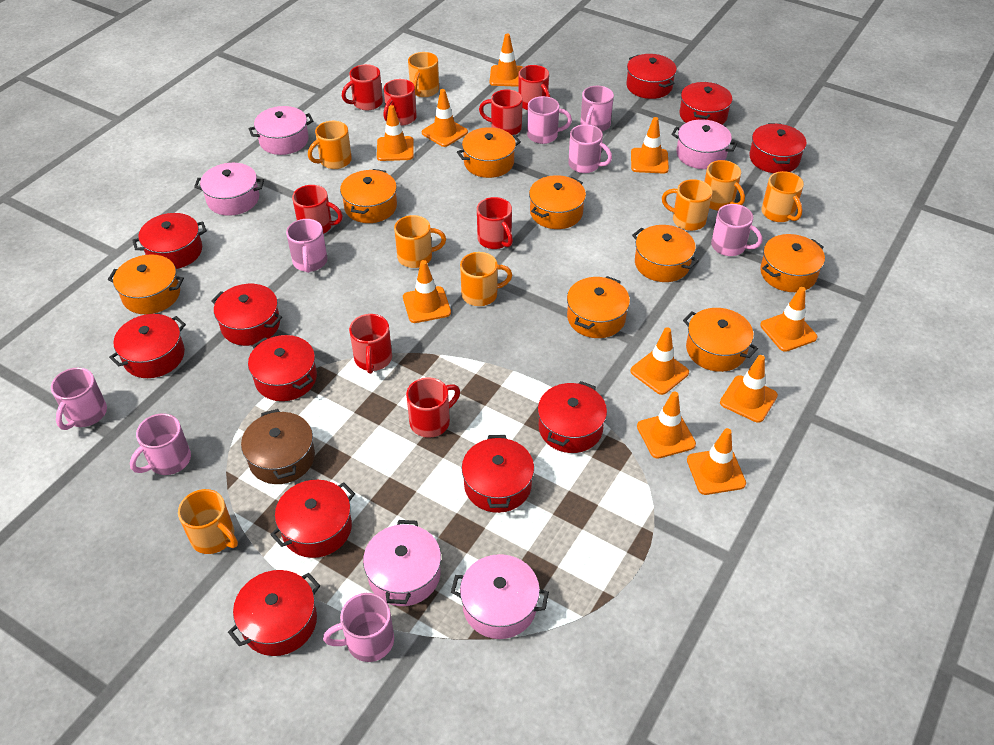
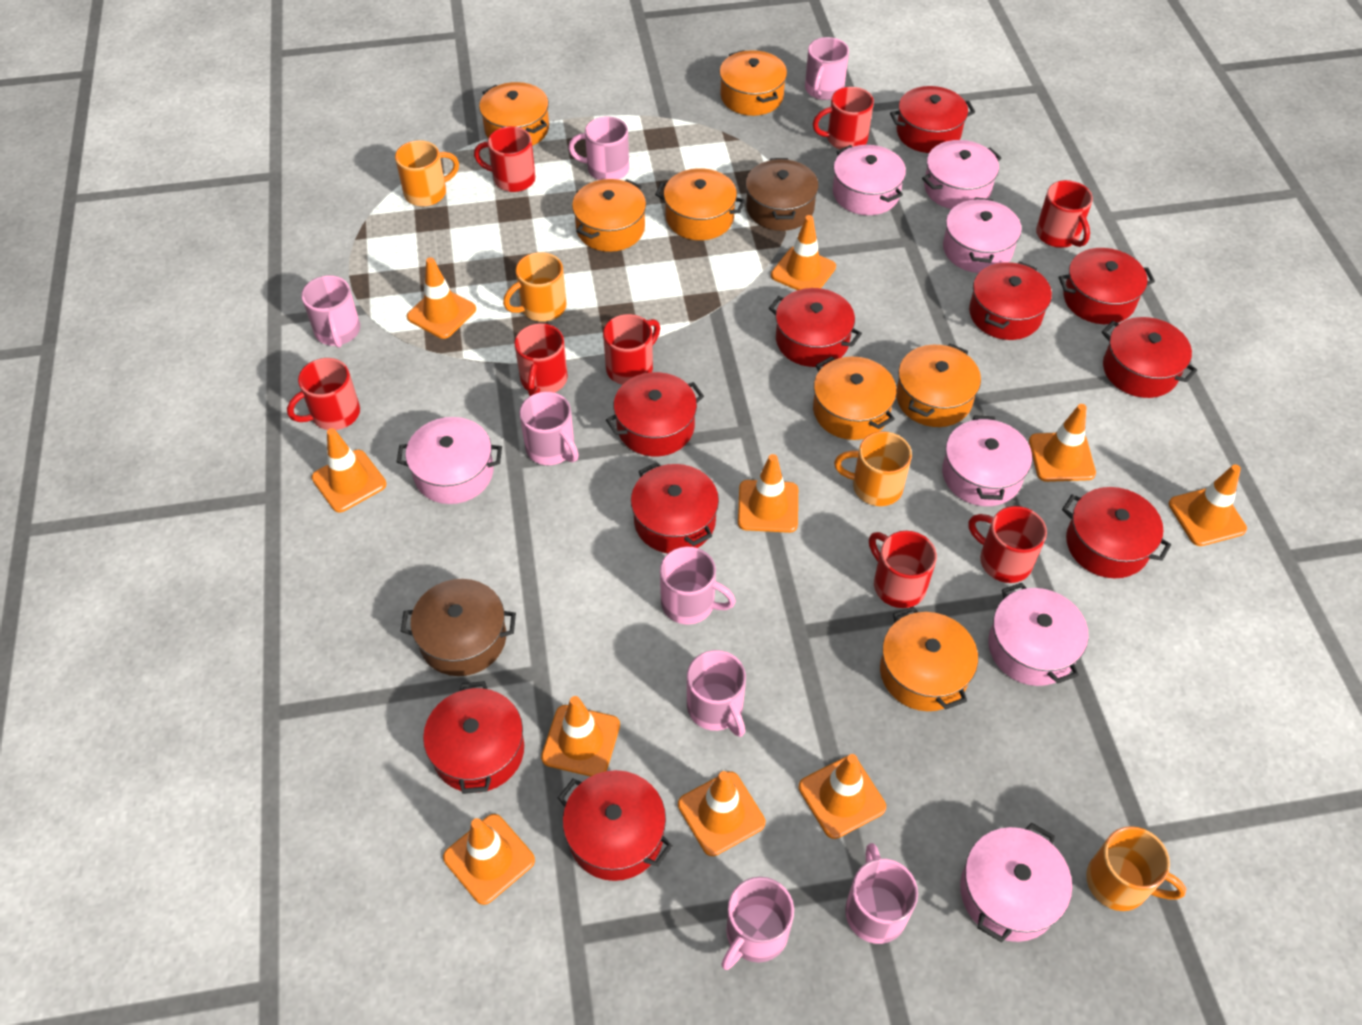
brown pot: [241,409,315,484] = 1 -> [400,579,516,676] [746,158,819,231] = 2
orange mug: [178,489,238,554] [308,121,352,169] [394,215,446,268] [408,52,439,97] [460,252,512,306] [662,179,713,231] [704,160,745,211] [761,171,804,222] = 8 -> [395,140,459,207] [503,252,566,322] [834,431,912,506] [1086,826,1186,911] = 4
orange pot: [108,254,184,314] [340,169,397,223] [457,127,521,178] [529,175,586,229] [567,276,630,338] [632,225,699,282] [683,308,758,372] [760,234,825,292] = 8 -> [479,82,549,146] [572,179,646,252] [655,168,745,240] [719,50,787,116] [813,356,897,440] [880,606,978,711] [896,343,981,427] = 7
pink pot: [194,163,264,216] [248,106,314,155] [363,520,441,606] [451,554,549,639] [671,119,737,169] = 5 -> [397,417,502,504] [833,145,906,215] [922,140,1001,209] [942,415,1032,506] [943,197,1022,273] [960,822,1072,943] [988,583,1089,686] = 7
red pot: [109,314,186,378] [132,213,207,269] [211,284,282,346] [228,570,320,656] [248,335,317,401] [270,480,355,558] [462,435,534,513] [538,381,607,453] [626,54,677,99] [679,82,732,125] [749,123,806,173] = 11 -> [423,681,524,794] [558,770,673,881] [606,372,704,456] [631,462,719,553] [769,288,862,367] [890,86,975,153] [969,261,1052,340] [1059,248,1155,324] [1062,487,1171,578] [1102,317,1197,398] = 10

